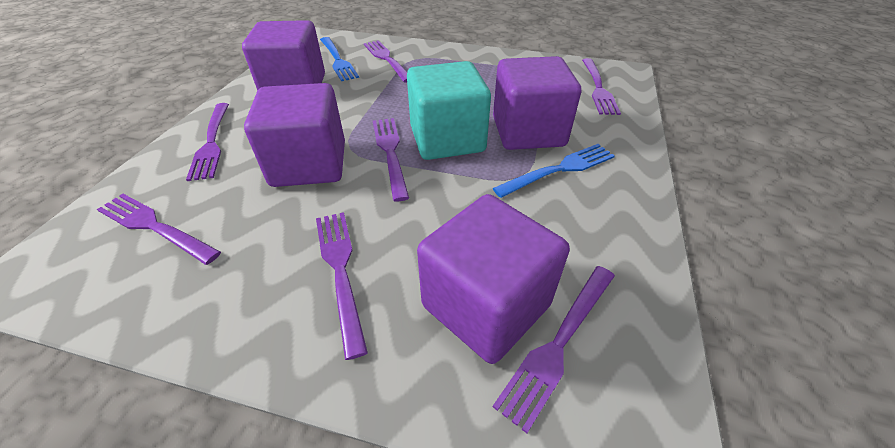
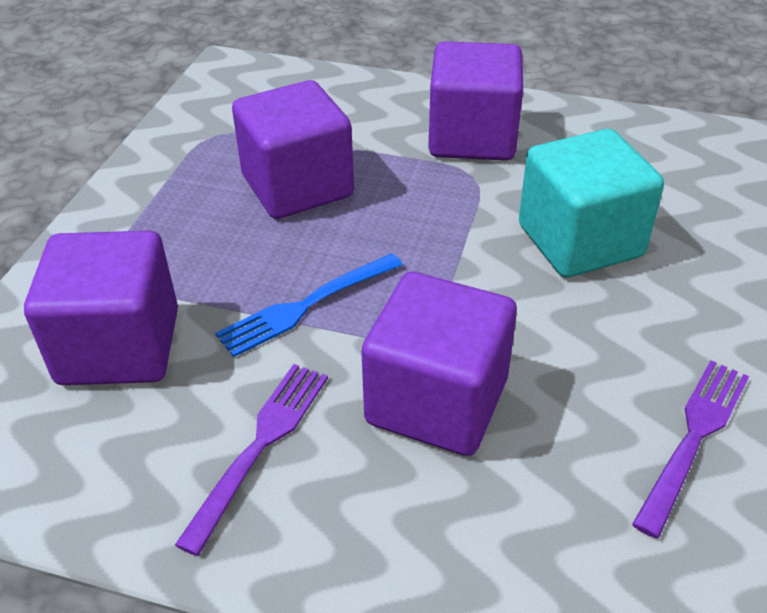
blue fork: [320,37,359,81] [493,144,615,198] = 2 -> [215,253,403,357] = 1
purple fork: [97,194,221,265] [186,103,229,181] [316,212,368,360] [364,40,407,82] [373,118,409,201] [493,266,615,433] [582,58,621,115] = 7 -> [175,364,328,556] [632,360,749,538] = 2

